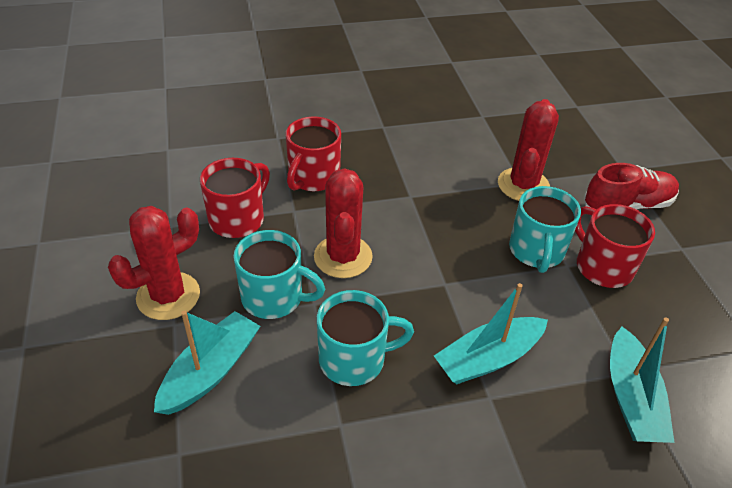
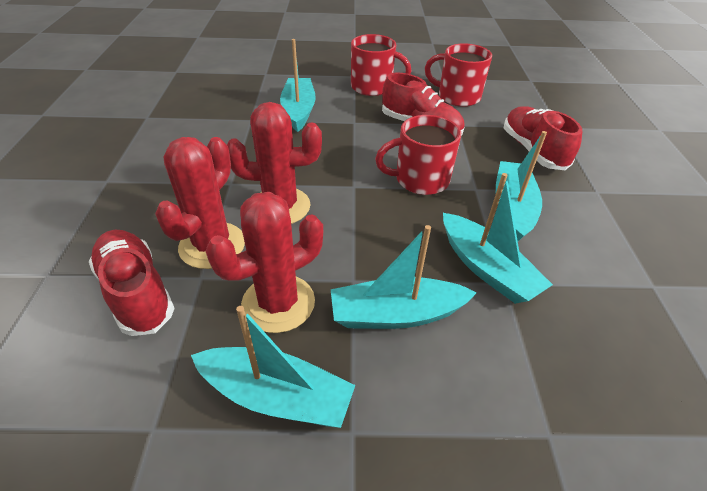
red shoe: [584,163,679,210] = 1 -> [89,230,175,336] [382,72,465,136] [504,106,582,170] = 3
turquoise boat: [154,310,260,415] [434,283,548,384] [610,317,675,443] = 3 -> [191,306,356,428] [280,39,316,132] [331,225,477,329] [443,173,553,304] [496,131,547,241] = 5
turquoise mug: [233,230,325,319] [317,290,414,386] [509,186,581,273] = 3 -> none = 0

